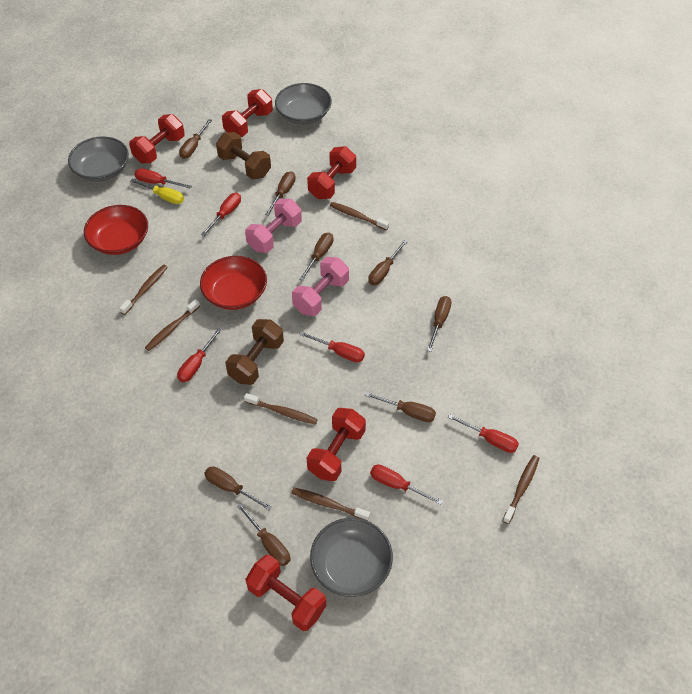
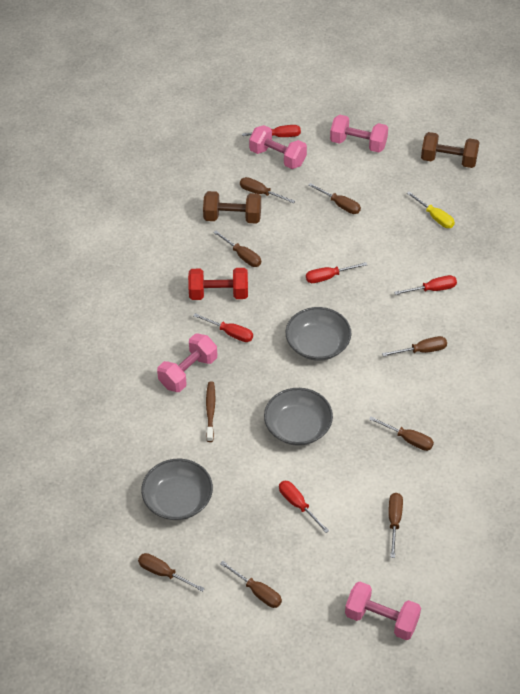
brown toothbrush: [119,264,168,315] [145,299,200,351] [244,393,318,425] [292,487,370,521] [330,202,389,230] [503,455,539,524] = 6 -> [206,381,215,442] = 1
pink dumbbell: [245,199,302,253] [292,257,349,316] = 2 -> [157,333,217,392] [249,125,307,169] [330,115,388,152] [345,582,421,640] = 4
red bowl: [84,205,148,255] [200,256,267,310] = 2 -> none = 0
red dumbbell: [129,114,185,163] [222,89,273,137] [245,555,326,631] [307,146,356,199] [307,408,366,481] = 5 -> [188,268,248,300] = 1
red screwdriver: [135,168,192,189] [177,328,222,382] [201,193,241,236] [299,331,365,362] [370,464,443,505] [448,414,519,453] = 6 -> [193,313,253,342] [242,125,301,137] [279,481,329,533] [306,262,367,283] [394,275,457,295] = 5

